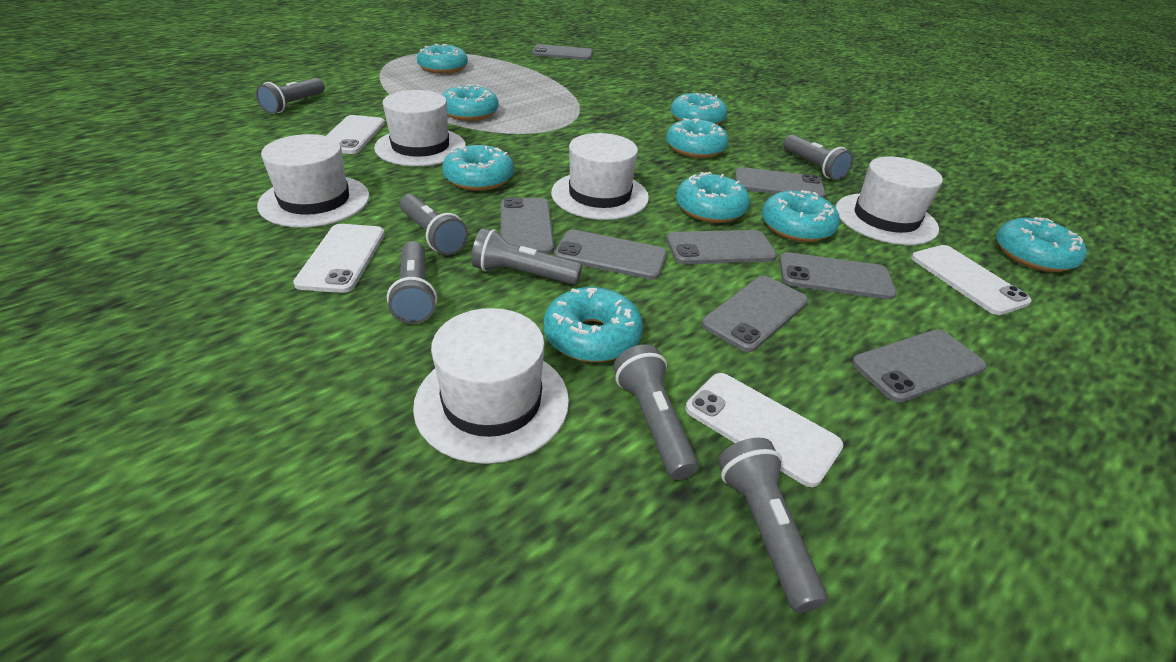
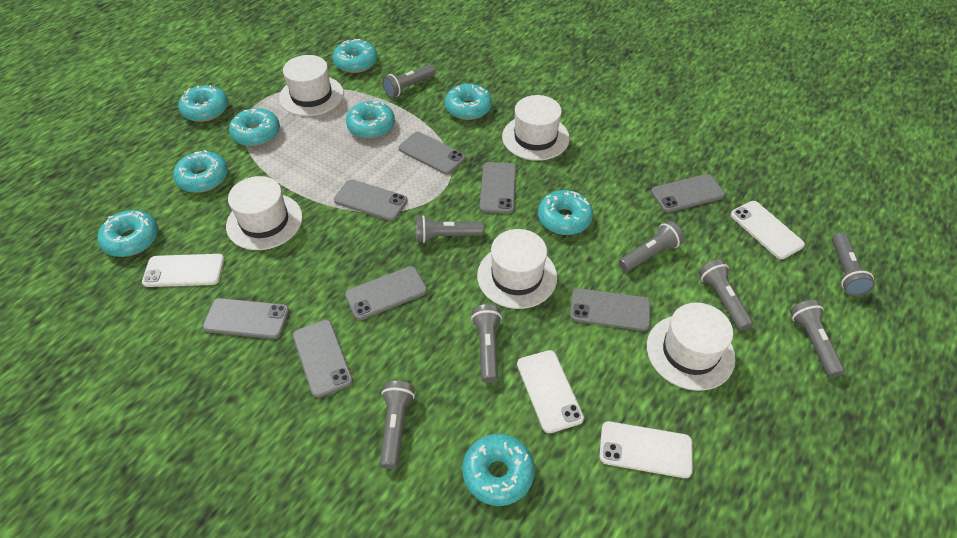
grey flashlight: [256,78,325,114] [387,241,437,324] [400,194,468,255] [471,228,582,285] [614,344,698,480] [718,438,828,613] [783,135,854,180] = 7 -> [380,381,415,469] [382,65,436,98] [416,215,484,243] [471,304,502,383] [619,221,684,272] [699,259,753,331] [790,300,845,377] [832,233,875,296] = 8

